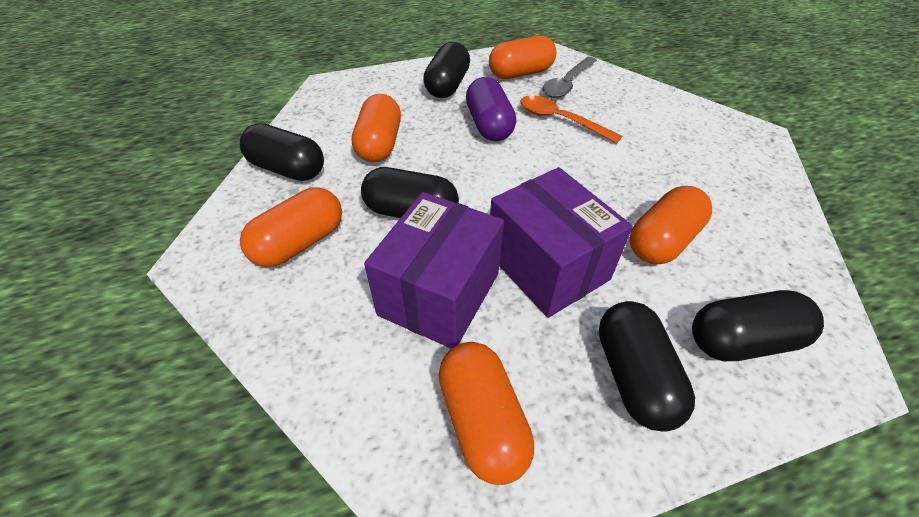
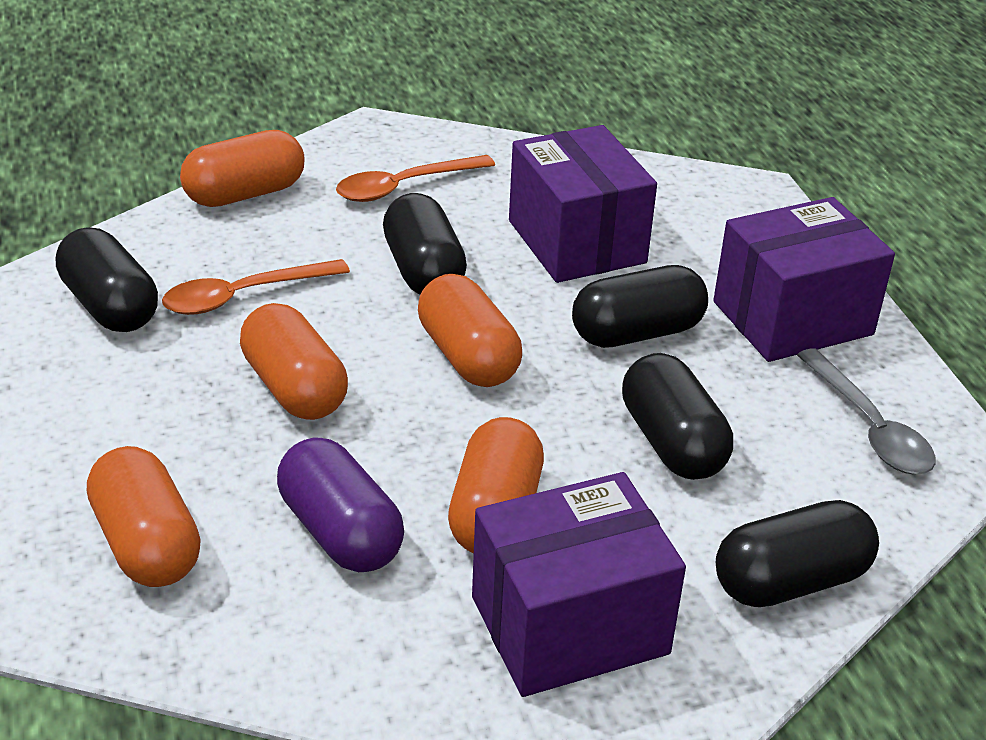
orange spoon: [520,95,622,143] = 1 -> [162,259,350,315] [336,155,495,202] = 2
purple box: [364,192,504,349] [490,167,633,318] = 2 -> [472,472,686,697] [509,125,657,283] [713,197,895,362] = 3

